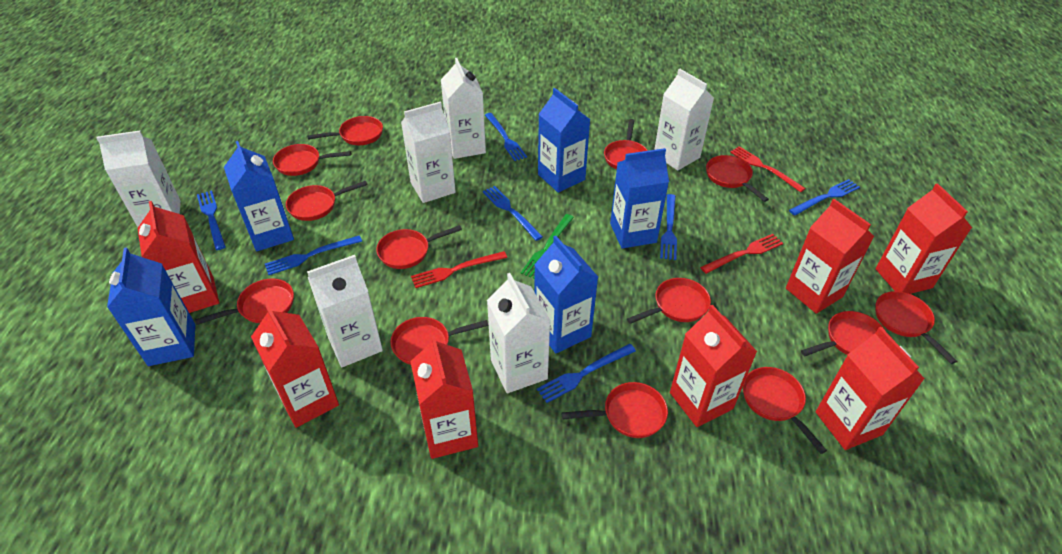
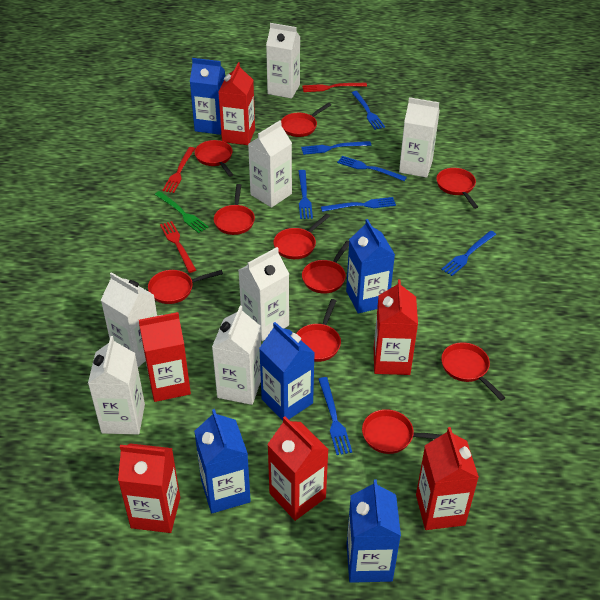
red carton: [138,201,219,313] [251,305,339,428] [410,335,478,459] [670,305,757,427] [786,199,874,314] [816,327,925,450] [876,183,972,294] = 7 -> [118,443,180,533] [139,312,191,402] [218,62,255,145] [267,417,329,521] [374,279,418,375] [416,427,479,530] = 6
red pan: [195,278,294,325] [273,144,351,176] [286,181,368,221] [307,116,383,145] [376,225,462,269] [390,317,489,365] [561,382,668,438] [604,119,648,169] [627,278,711,324] [706,155,769,202] [743,367,827,454] [801,311,885,356] [875,291,957,364] = 13 -> [148,270,223,304] [194,140,233,177] [214,184,255,235] [273,214,330,259] [281,103,331,137] [296,299,341,362] [302,241,349,294] [362,409,441,454] [436,168,478,209] [441,342,505,401] = 10
white carton: [96,131,181,227] [307,255,383,367] [401,102,456,203] [441,58,486,159] [487,273,551,393] [654,69,714,171] = 6 -> [88,336,145,434] [101,272,157,367] [212,306,261,405] [239,247,289,341] [248,120,292,208] [266,23,300,99] [399,97,440,178] = 7

